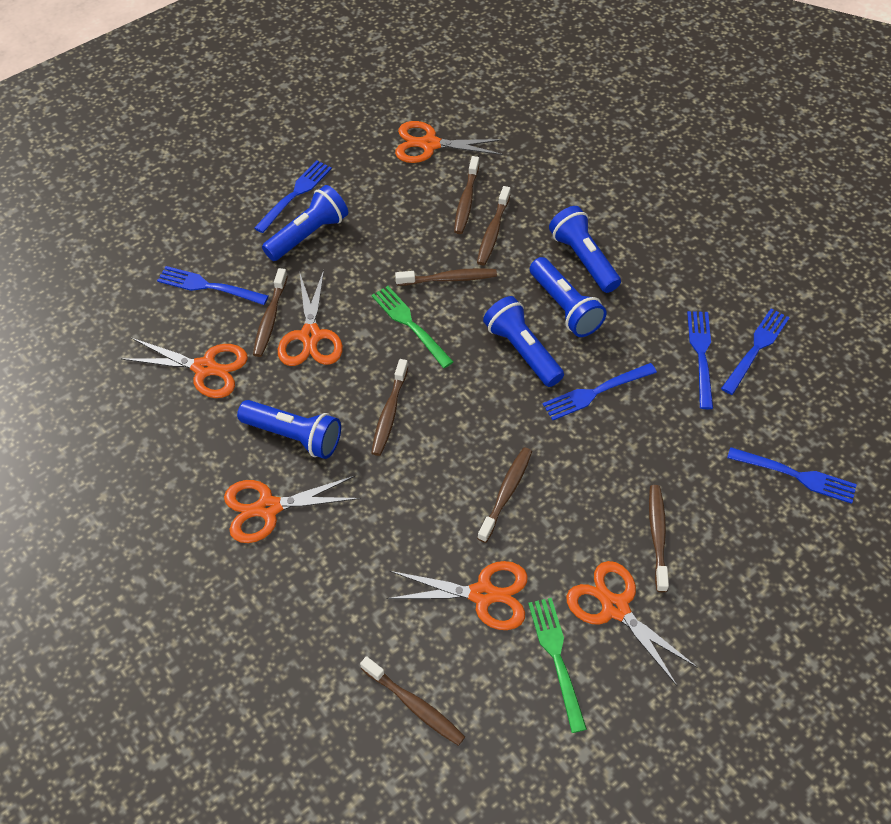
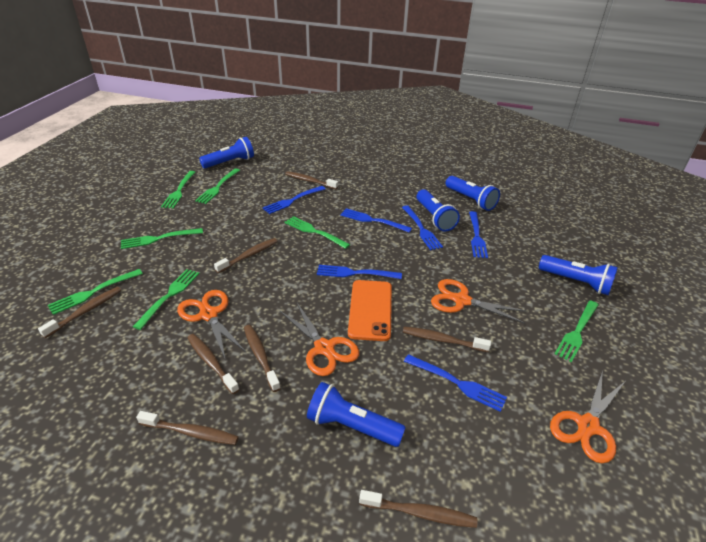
green fork: [372,286,453,368] [528,598,587,733] = 2 -> [48,269,143,315] [121,228,203,249] [133,269,200,330] [161,171,195,209] [195,169,240,204] [285,216,350,249] [554,300,599,362] = 7
orange phone: none = 0 -> [348,280,392,341] = 1
orange scissors: [121,338,248,398] [224,476,361,543] [278,270,343,366] [386,561,528,630] [395,121,504,163] [566,561,698,686] = 6 -> [177,290,246,358] [280,303,359,376] [431,279,528,324] [550,370,625,463] = 4

